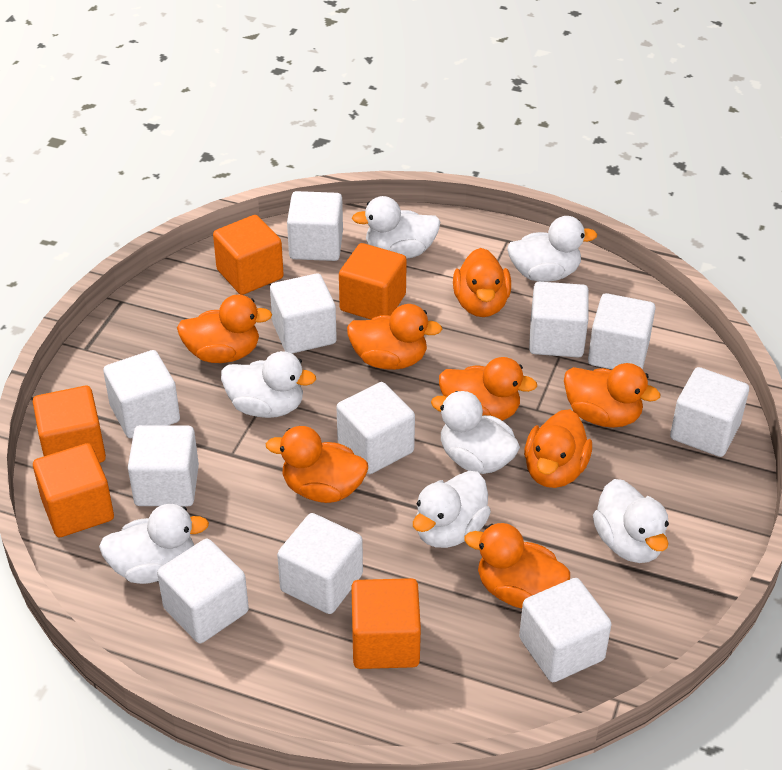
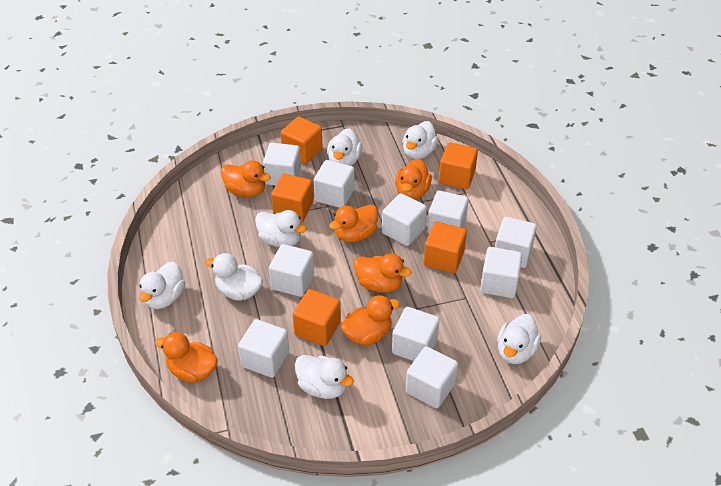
orange duck: [177,294,272,363] [266,426,368,503] [347,304,442,370] [439,357,537,421] [453,248,511,317] [464,523,570,608] [524,409,592,488] [564,363,660,428] = 8 -> [155,332,218,383] [221,160,271,197] [329,204,378,243] [341,295,400,345] [353,254,412,293] [395,159,432,200] = 6
white cube: [103,350,180,438] [128,425,199,506] [157,539,249,643] [270,273,337,354] [277,513,363,614] [287,191,343,261] [336,382,415,474] [519,578,611,682] [529,282,589,357] [588,293,655,369] [670,367,749,457] = 11 -> [238,319,289,378] [263,143,301,186] [269,244,314,297] [314,160,354,208] [382,193,427,246] [392,307,440,361] [406,346,458,408] [427,190,469,233] [480,247,522,298] [495,217,537,268] = 10

